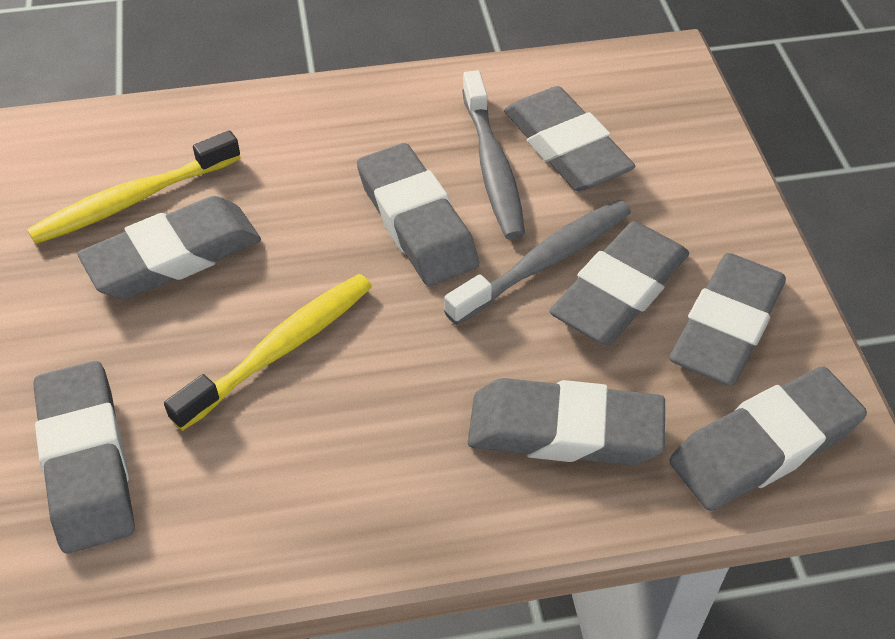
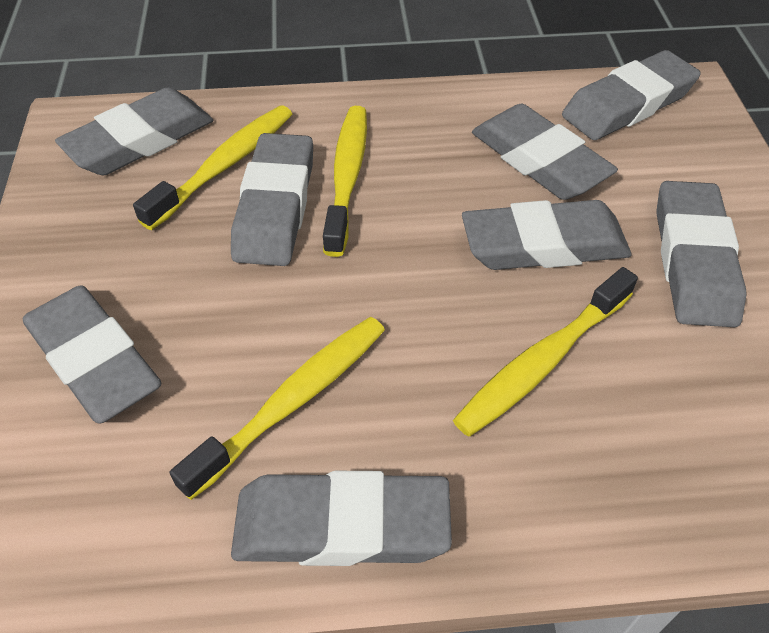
grey toothbrush: [444,200,631,325] [462,70,525,240] = 2 -> none = 0
yellow toothbrush: [27,130,241,244] [164,274,372,431] = 2 -> [133,105,292,230] [170,317,385,500] [323,106,367,257] [453,267,638,437] = 4

